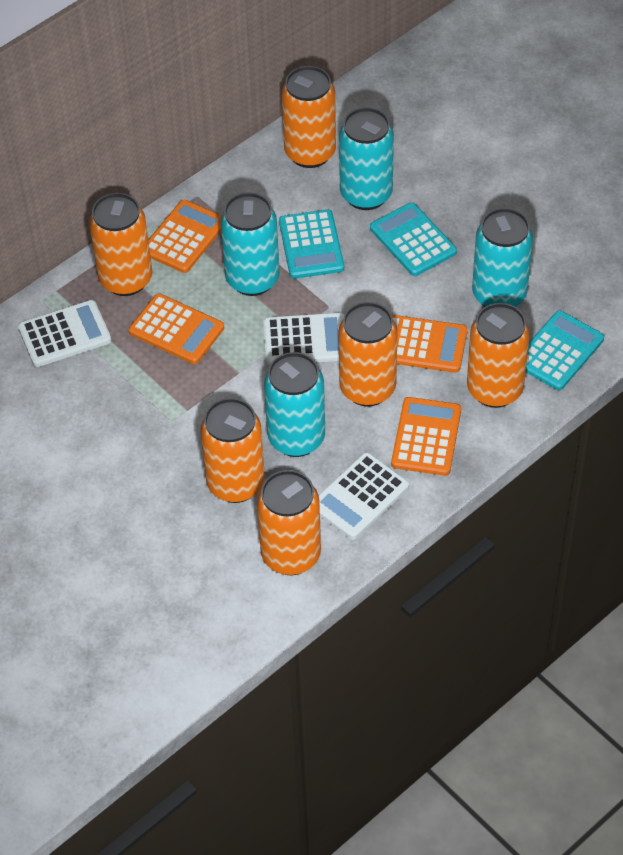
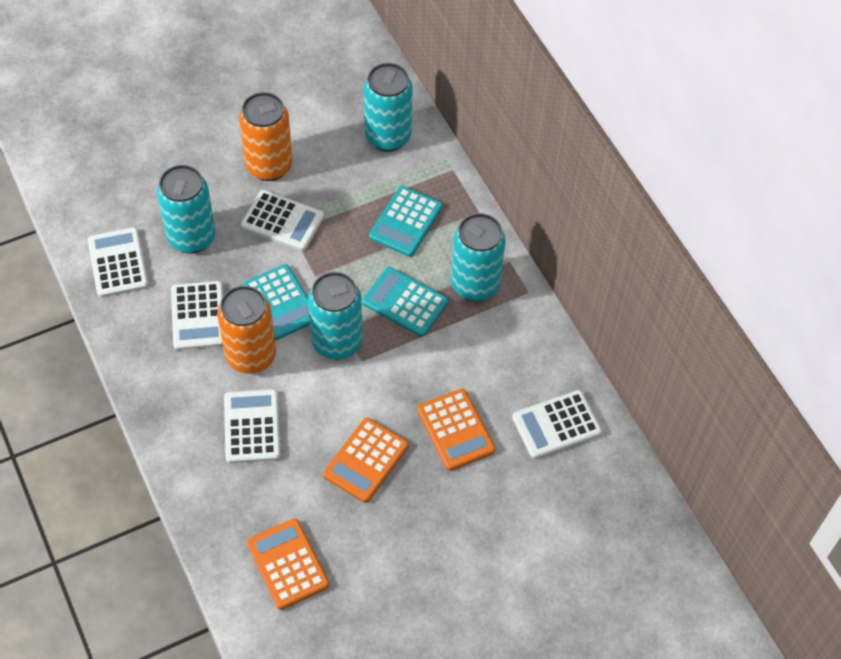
orange calculator: [129,294,224,364] [148,200,222,273] [391,397,461,476] [392,315,468,373] = 4 -> [247,519,329,610] [323,418,409,503] [417,389,496,471] = 3
orange can: [89,193,152,296] [200,398,265,503] [257,470,321,575] [282,66,336,168] [338,302,398,407] [467,303,530,408] = 6 -> [217,286,276,374] [239,92,292,181] = 2
white calculator: [18,300,111,367] [263,313,344,365] [319,452,409,539] = 3 -> [88,227,148,298] [171,281,223,350] [224,389,280,463] [241,190,324,251] [512,390,602,459] = 5

